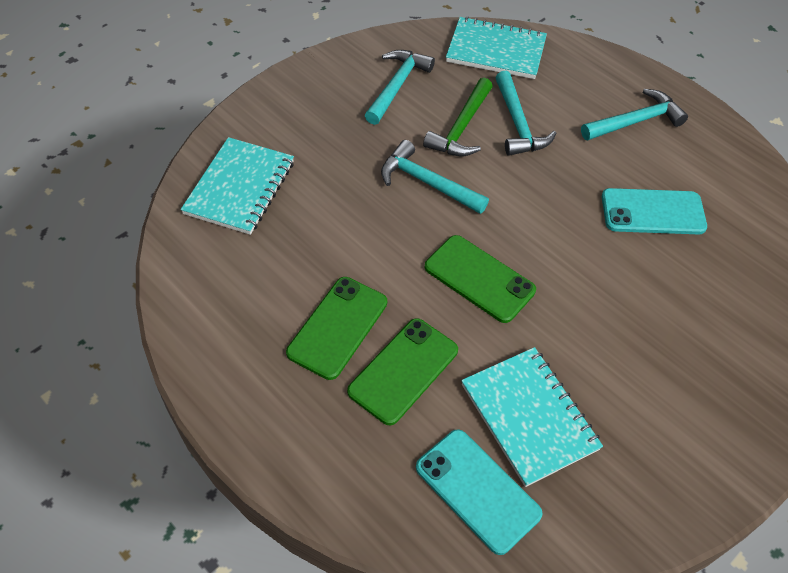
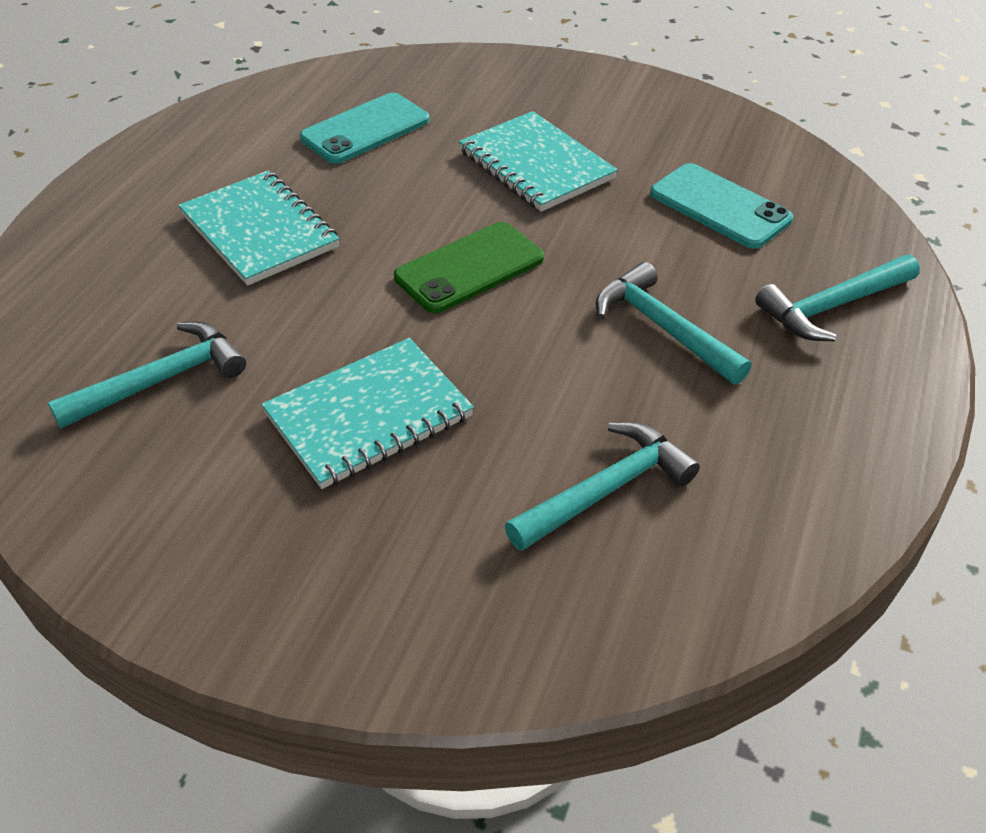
green hammer: [423,78,493,156] = 1 -> none = 0
green phone: [286,277,387,380] [347,318,458,425] [425,235,536,323] = 3 -> [394,222,544,313] = 1

